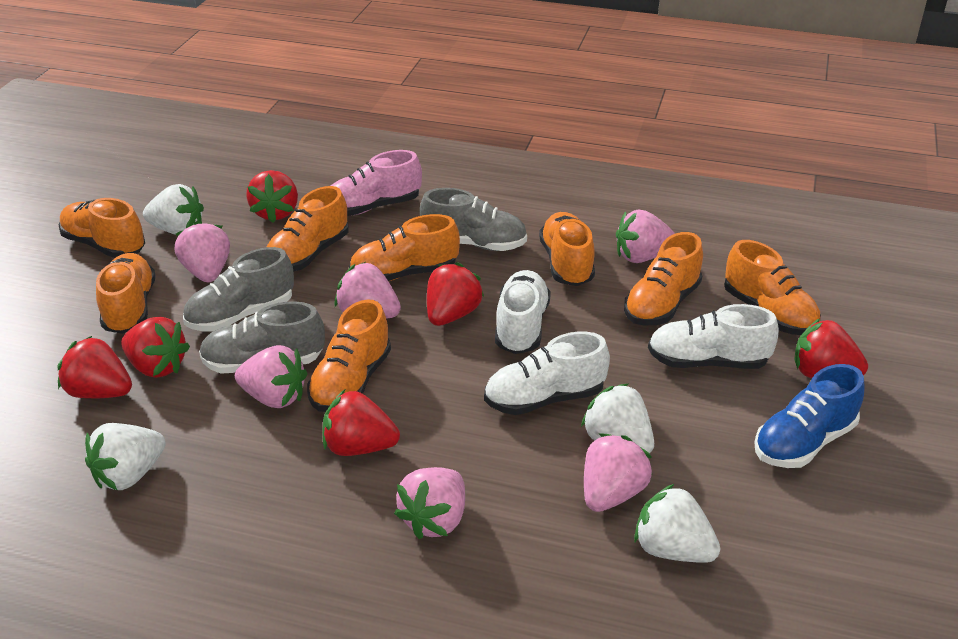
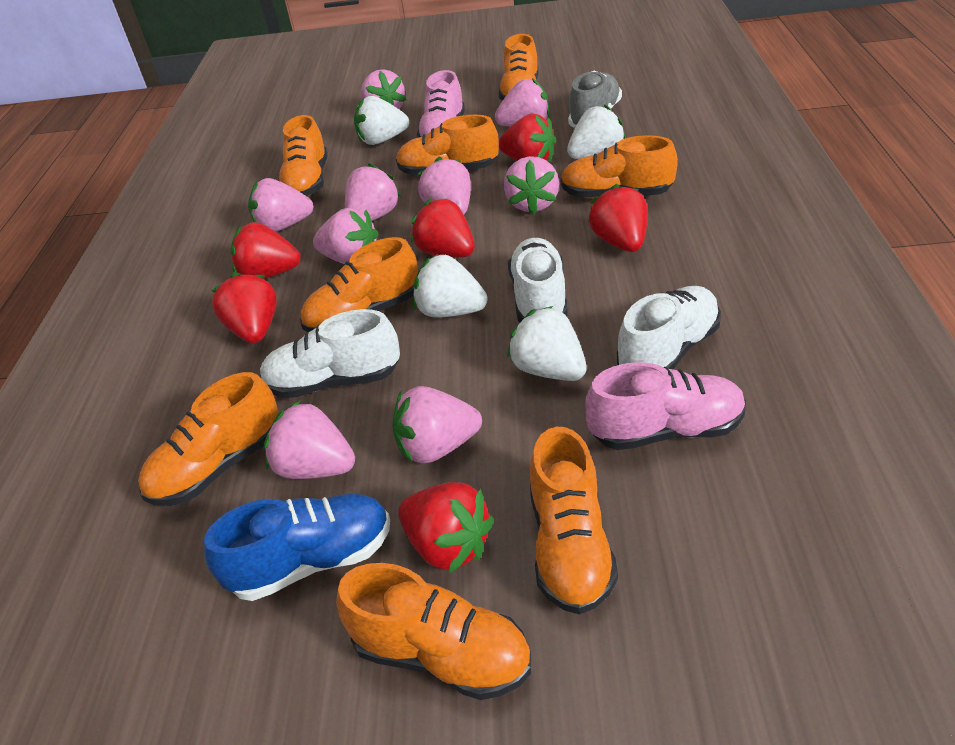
grey shoe: [183,247,294,332] [199,301,325,374] [420,188,527,251] = 3 -> [568,71,622,128] = 1
pink shoe: [331,150,422,216] = 1 -> [417,70,465,138] [585,362,746,450] = 2
pink strawberry: [175,221,230,282] [235,345,307,408] [335,262,401,319] [394,467,465,539] [584,433,652,512] [616,209,675,263] = 6 -> [248,178,314,232] [264,401,355,479] [313,208,379,264] [345,163,401,221] [361,69,407,109] [392,386,482,463] [418,157,471,215] [495,78,550,127] [504,156,559,215] = 9

